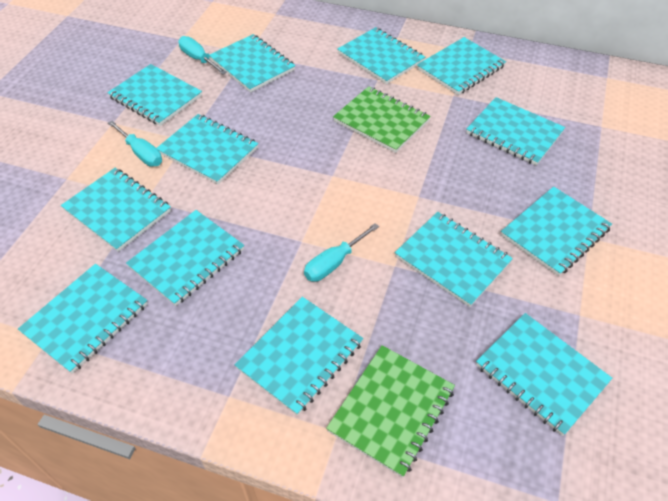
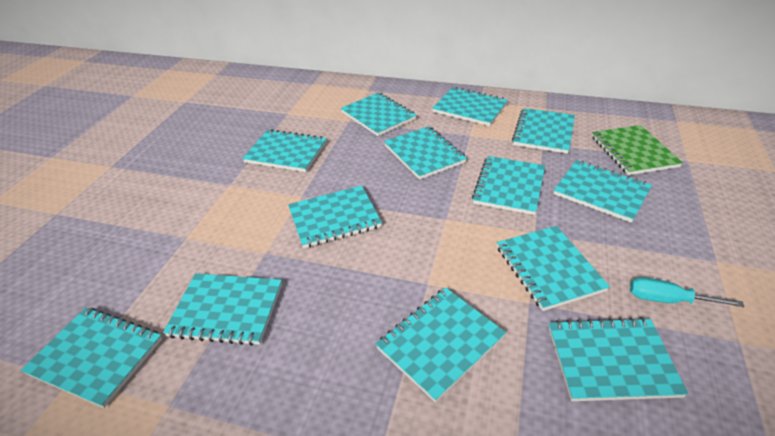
green notebook: [326,345,455,478] [333,86,431,153] = 2 -> [592,125,683,175] = 1
turquoise screwdriver: [108,121,162,167] [178,36,227,74] [304,223,379,282] = 3 -> [630,277,744,307] = 1

